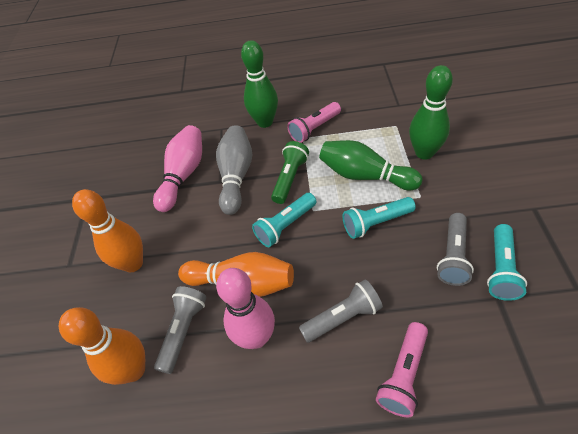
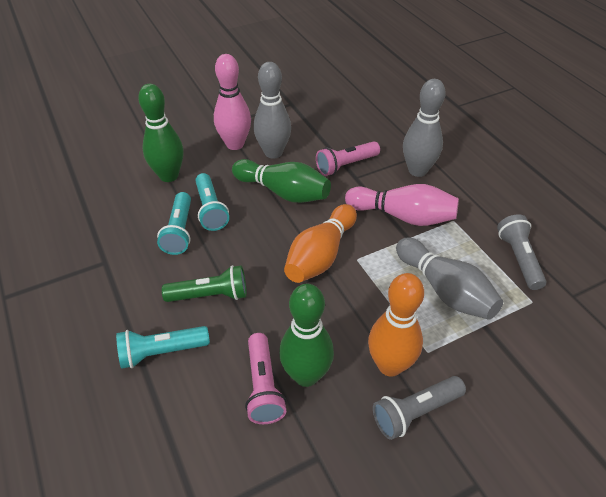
grey bowling pin: [216,125,252,215] = 1 -> [253,62,291,159] [396,238,503,320] [403,79,446,177] = 3
grey flashlight: [154,286,207,374] [299,280,383,343] [437,213,474,286] = 3 -> [373,376,466,440] [497,214,546,290] = 2
orange bowling pin: [59,307,145,385] [72,189,143,272] [178,252,294,297] = 3 -> [284,204,357,283] [368,273,424,377] = 2

